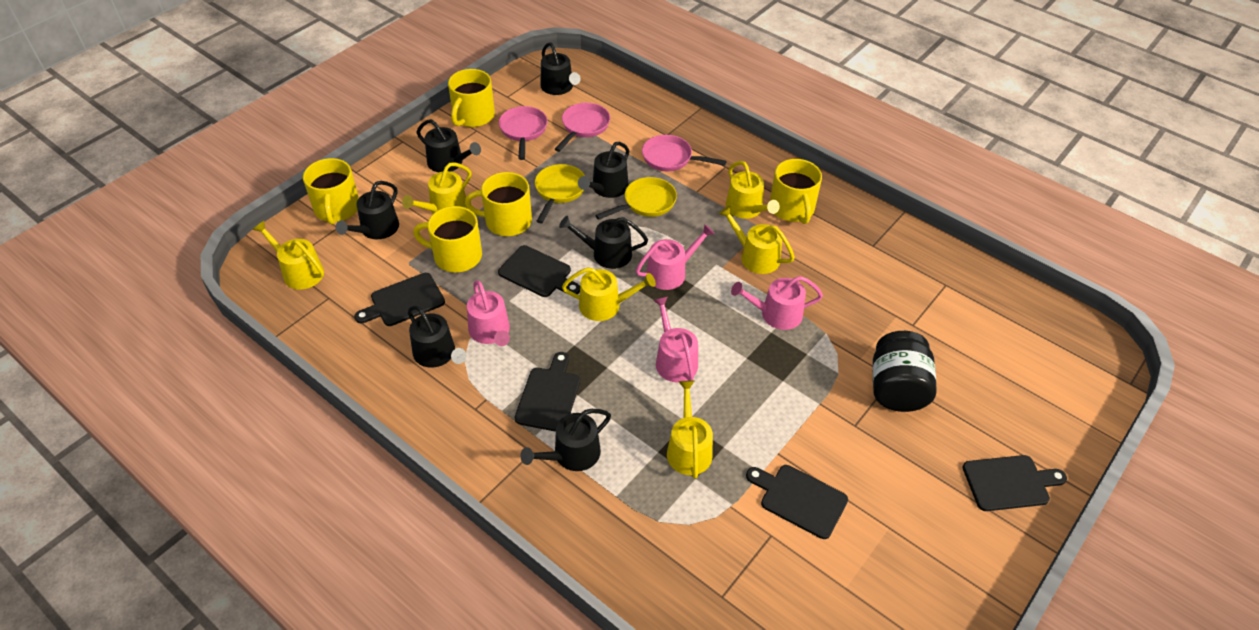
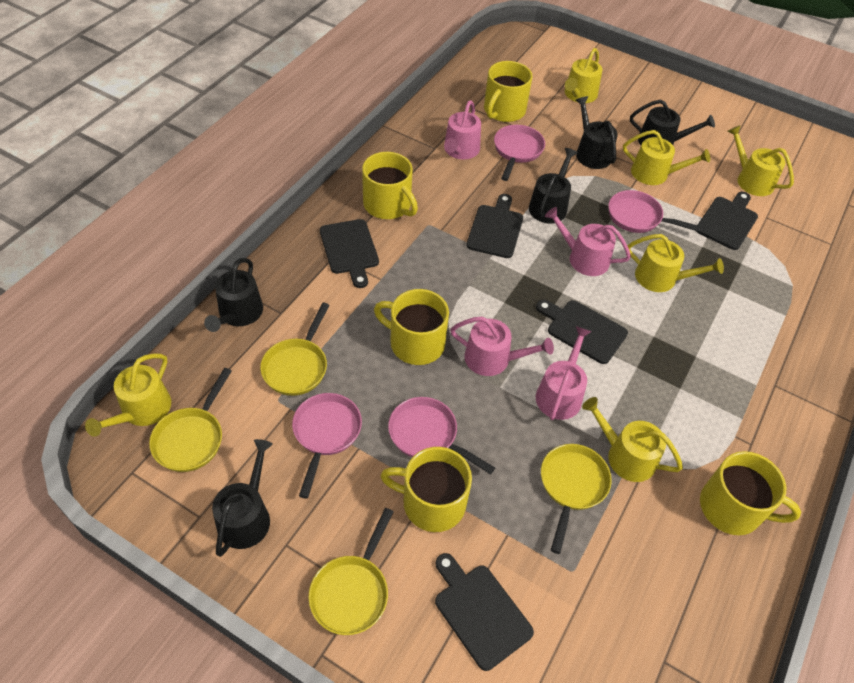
black jar: [873,331,937,412] = 1 -> none = 0
black watering can: [335,181,399,239] [408,306,466,368] [416,119,481,172] [520,409,611,471] [540,43,581,95] [559,216,648,269] [578,142,629,198] = 7 -> [204,258,263,332] [212,439,273,557] [529,148,578,224] [576,96,618,169] [630,100,715,145] = 5
pink pan: [499,106,548,160] [555,103,610,152] [642,135,727,171] = 3 -> [292,393,362,498] [388,397,495,474] [494,125,545,181] [608,190,703,233] = 4
yellow pan: [535,164,585,223] [595,177,677,220] = 2 -> [149,368,231,472] [260,303,330,396] [308,508,393,635] [541,444,612,554] = 4

